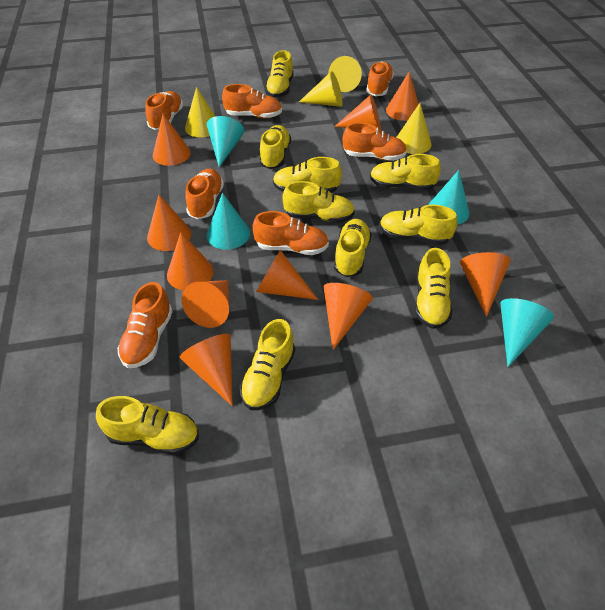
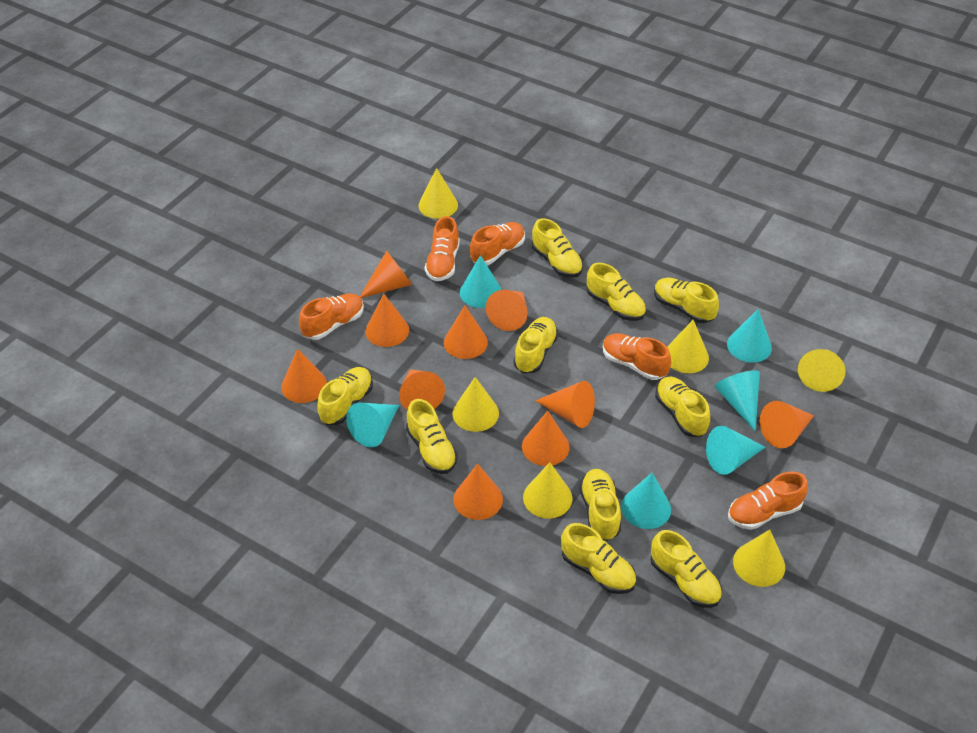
orange shoe: [117,282,173,368] [145,91,183,130] [185,169,224,219] [222,84,282,118] [253,211,329,255] [343,123,407,161] [366,61,394,96] = 7 -> [299,293,364,340] [425,216,460,281] [470,222,525,265] [603,333,671,380] [728,471,808,530] = 5
turquoise cone: [206,193,250,250] [207,116,244,167] [428,170,469,225] [500,298,554,367] = 4 -> [346,402,399,447] [460,255,502,308] [621,473,671,529] [706,426,765,475] [715,370,760,432] [727,309,772,363] = 6
yellow cone: [185,87,216,138] [299,71,343,107] [328,56,362,92] [396,103,431,154] = 4 -> [419,168,458,219] [452,377,499,432] [523,462,572,519] [667,320,709,373] [733,530,785,587] [798,349,845,392] = 6

